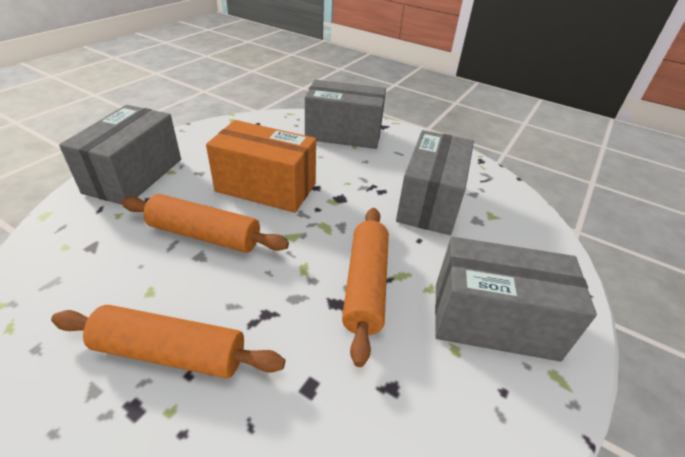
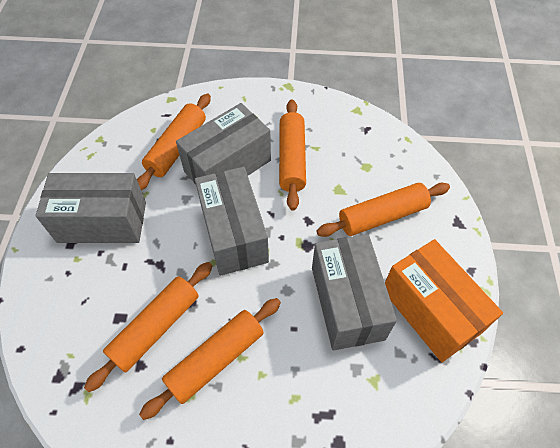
orange rolling pin: [51,305,285,378] [121,194,289,253] [342,208,389,367] = 3 -> [84,262,212,392] [137,93,211,190] [139,298,281,420] [279,99,306,210] [317,183,450,237] = 5

